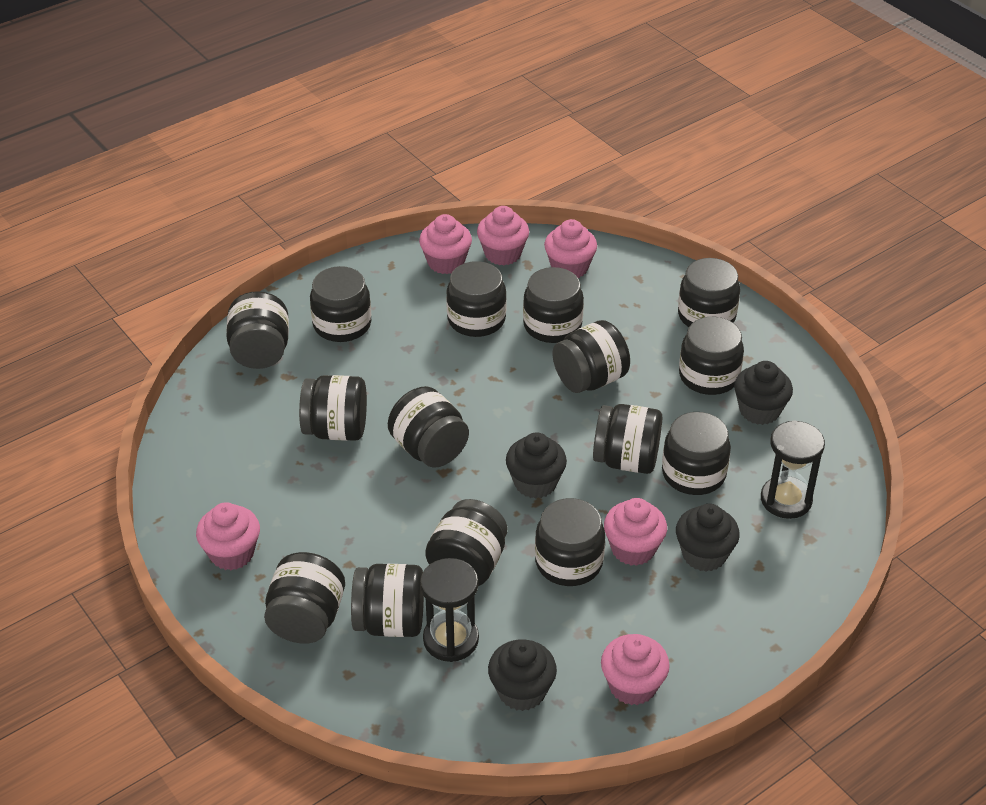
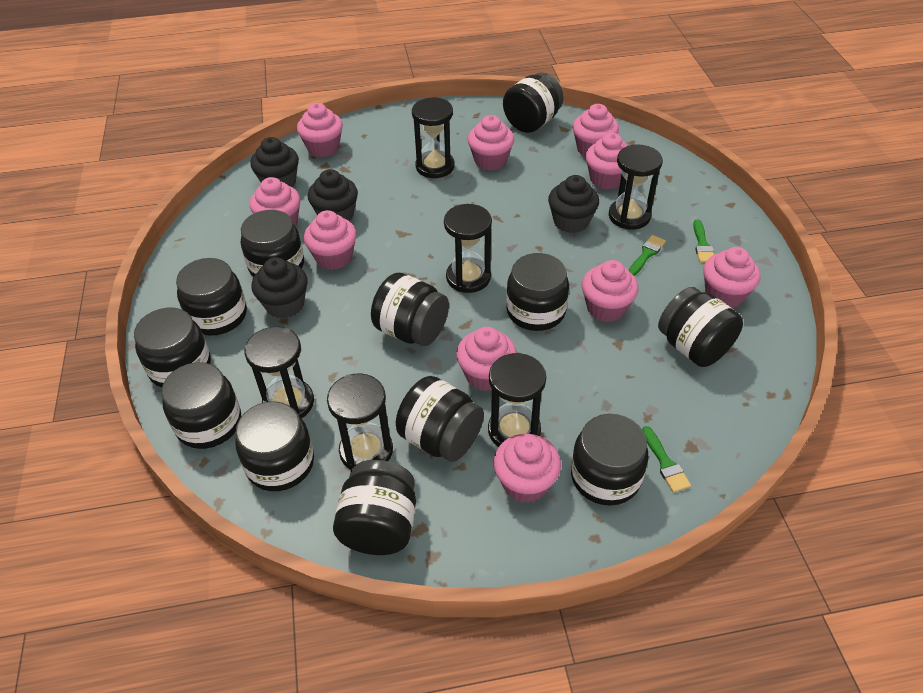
black hourglass: [420,558,479,662] [761,420,825,519] = 2 -> [244,326,314,419] [327,374,393,470] [412,97,455,178] [444,204,492,293] [488,353,546,447] [609,144,663,230] = 6
black jar: [226,291,289,369] [264,552,345,644] [299,375,367,441] [310,266,371,342] [351,564,424,637] [388,386,469,468] [425,499,507,586] [446,261,507,337] [523,267,584,343] [535,498,605,586] [553,320,630,393] [593,404,662,474] [662,412,731,495] [678,258,740,327] [679,317,744,395] = 15 -> [134,307,211,388] [162,362,241,449] [176,258,247,336] [235,401,314,491] [241,210,304,277] [333,460,416,555] [371,273,449,346] [396,376,484,462] [503,72,564,133] [506,253,569,331] [571,414,649,506] [658,287,743,367] = 12
green brush: none = 0 -> [629,235,666,276] [642,426,691,493] [693,220,714,263] = 3
pink cupcake: [196,502,260,570] [419,214,472,274] [477,206,529,265] [544,219,597,278] [601,634,670,705] [604,498,667,566] = 6 -> [250,177,300,227] [297,103,343,157] [304,210,357,270] [456,327,517,391] [467,115,514,170] [493,434,561,503] [573,104,619,156] [581,260,638,322] [585,133,627,189] [703,247,760,308] = 10

